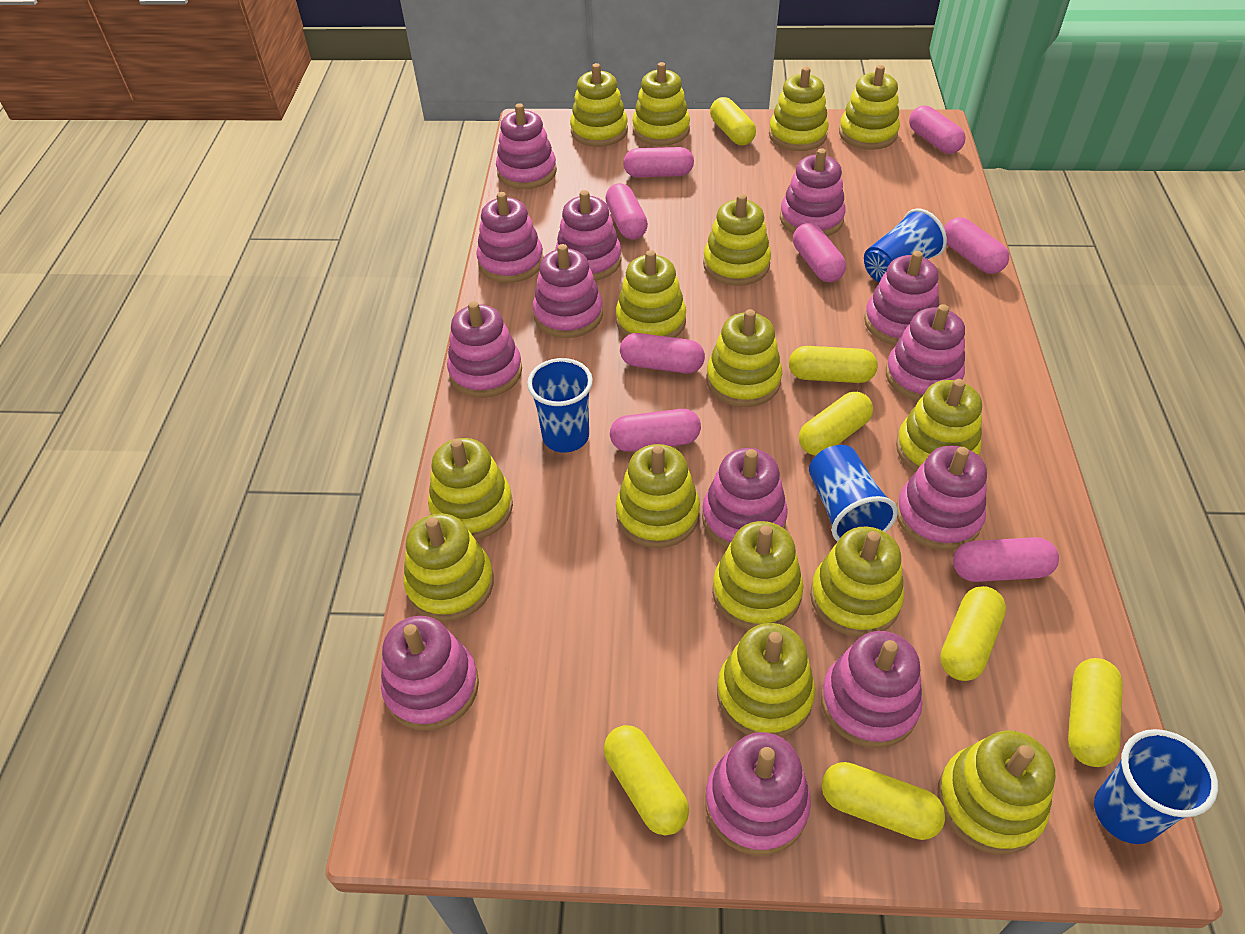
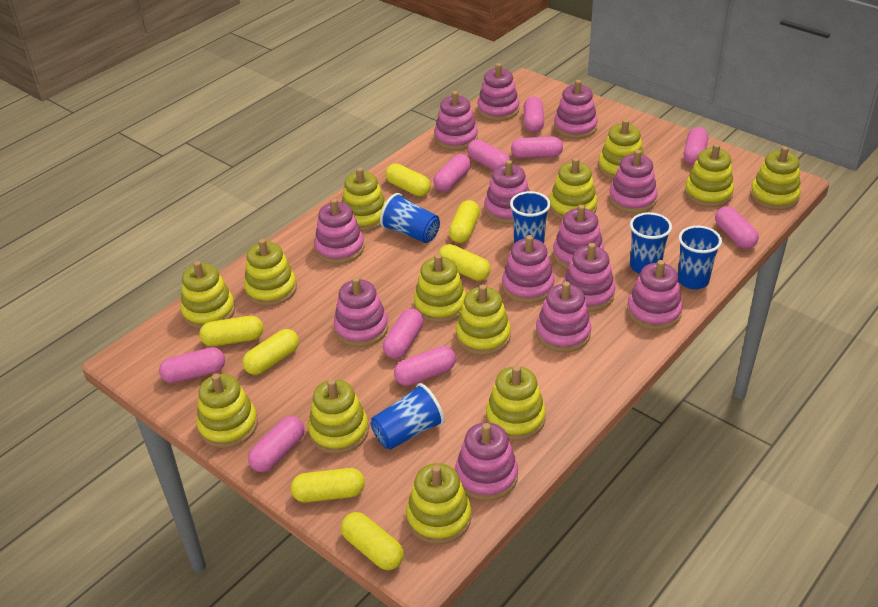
blue cup: [527,358,593,453] [809,445,898,542] [864,208,947,282] [1094,729,1218,844] = 4 -> [371,383,445,450] [380,193,440,243] [510,191,550,243] [630,212,672,274] [678,226,722,289] = 5
pink capsule: [605,183,648,240] [610,409,701,452] [620,333,705,373] [623,147,694,177] [793,223,846,282] [909,105,966,154] [944,217,1009,274] [953,537,1059,582] = 8 -> [159,347,225,383] [248,416,305,472] [383,309,424,359] [394,346,456,386] [433,154,471,192] [467,140,510,170] [511,136,563,159] [524,96,544,133] [684,127,708,165] [715,206,759,249] = 10
yellow stacking toy: [404,513,494,622] [428,438,513,540] [570,63,628,147] [616,250,686,338] [616,444,700,548] [632,62,690,146] [703,194,771,286] [706,309,782,407] [712,521,803,630] [717,623,815,738] [769,67,829,151] [810,527,904,637] [839,65,900,150] [896,379,982,472] [937,731,1055,855] = 15 -> [181,261,235,329] [197,374,258,448] [244,239,297,306] [308,379,369,454] [342,167,386,231] [406,463,472,544] [414,254,466,323] [456,284,511,355] [486,365,546,441] [549,158,597,220] [598,119,644,179] [685,144,734,207] [750,146,801,210] = 13

